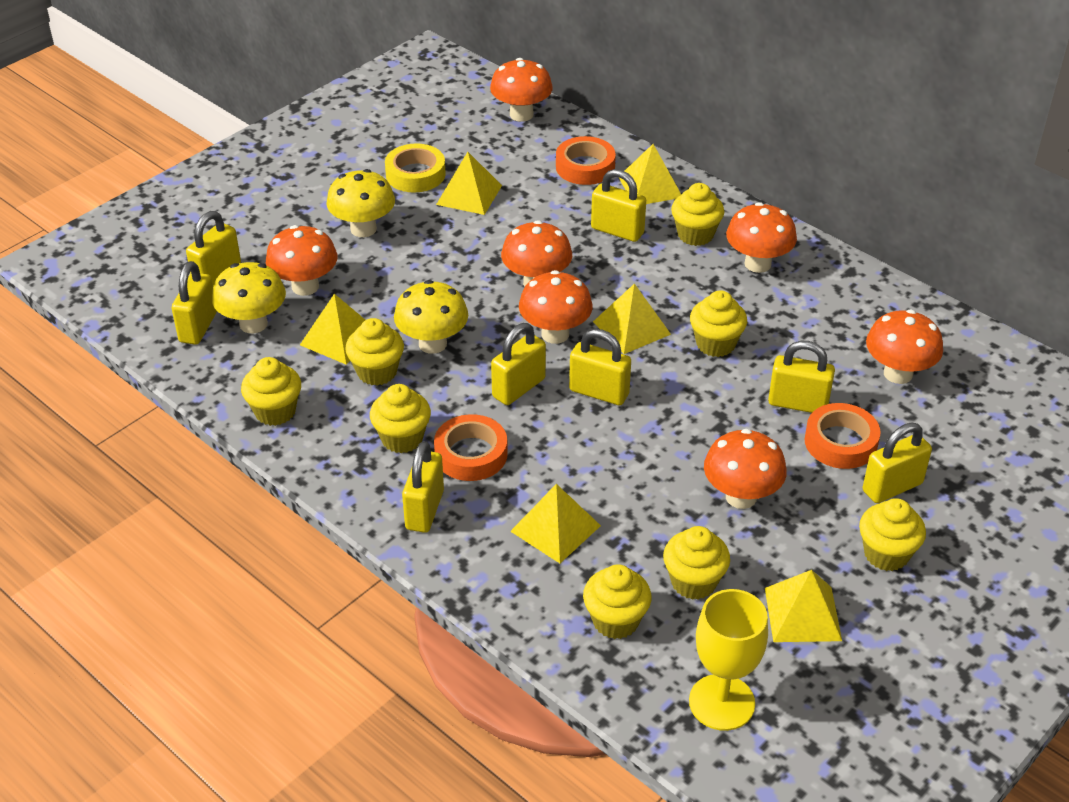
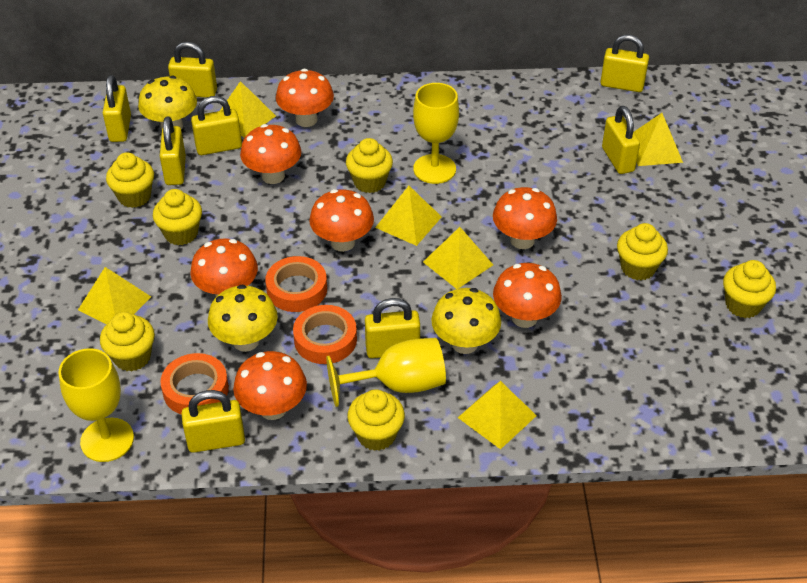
yellow cupcake: [241,357,301,426] [345,318,404,385] [370,384,431,453] [583,564,652,639] [663,526,730,600] [671,183,724,246] [690,290,747,357] [859,498,926,571] = 8 -> [100,312,155,372] [106,152,154,208] [153,189,202,245] [346,138,393,193] [348,389,405,451] [617,223,668,281] [723,260,776,318] = 7
yellow goblet: [689,589,768,731] = 1 -> [58,348,134,462] [326,338,446,407] [413,83,459,184] = 3
yellow tape: [385,143,446,192] = 1 -> none = 0

